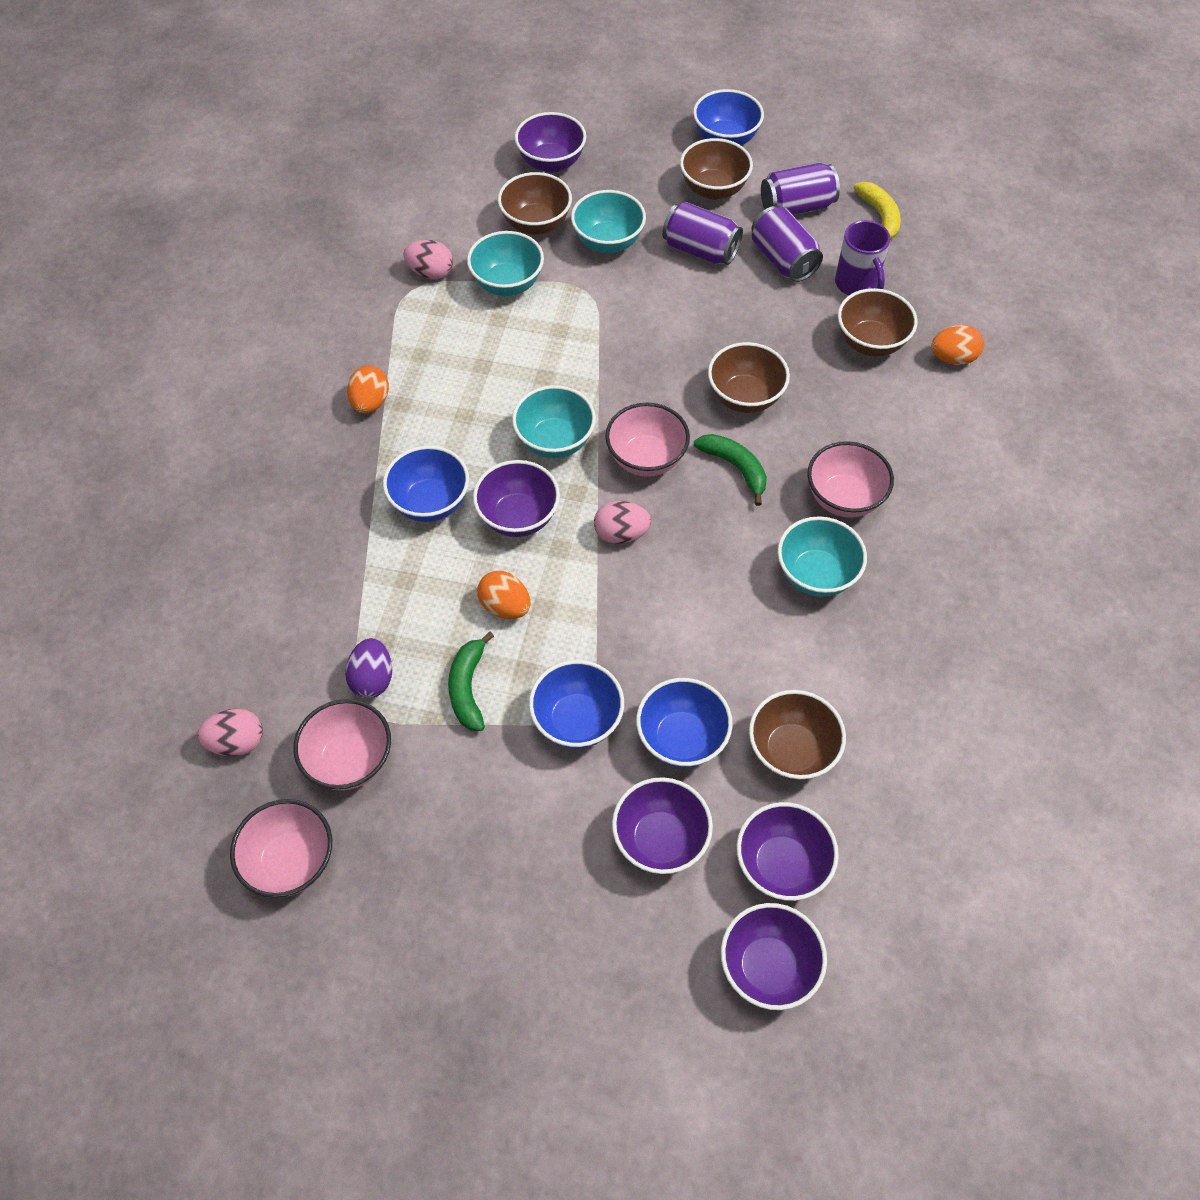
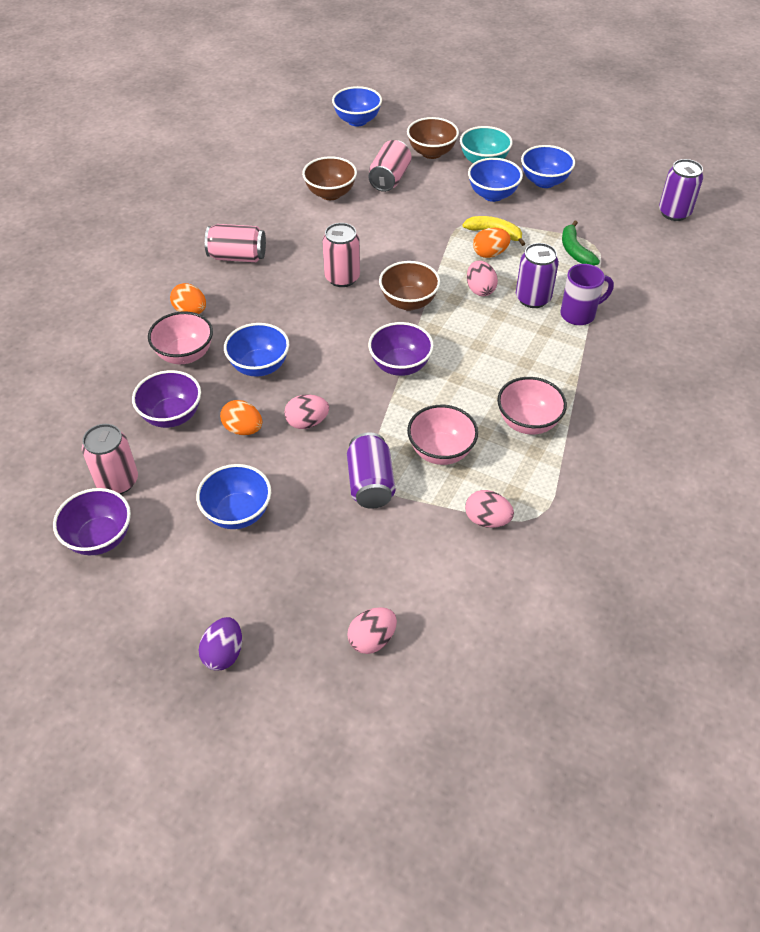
blue bowl: [383,446,469,522] [529,660,624,749] [636,678,733,768] [693,89,764,145] = 4 -> [196,464,271,529] [224,323,289,377] [332,86,382,127] [468,158,523,202] [521,145,575,188] = 5
brown bowl: [498,172,572,235] [680,138,753,200] [708,342,790,413] [749,690,846,781] [838,288,917,356] = 5 -> [302,156,357,200] [379,261,440,311] [407,117,459,159] = 3
green banana: [448,632,494,731] [694,434,767,506] = 2 -> [562,220,600,266] = 1
pink bowl: [230,799,332,898] [293,699,391,790] [605,403,690,477] [807,441,894,518] = 4 -> [148,311,213,364] [407,405,478,465] [497,377,567,435] = 3
pink can: none = 0 -> [82,424,138,494] [205,224,266,262] [322,223,360,287] [368,140,411,192] = 4
pink egg: [197,709,263,756] [404,240,453,279] [594,501,651,544] = 3 -> [284,394,329,429] [347,607,397,654] [465,490,514,528] [467,261,498,296] = 4
purple bowl: [473,460,560,537] [515,112,586,173] [612,777,713,874] [721,903,827,1010] [737,802,839,901] = 5 -> [53,488,131,555] [132,370,201,428] [368,322,434,376] = 3
turquoise bowl: [467,231,544,296] [512,385,596,458] [571,190,646,253] [778,516,867,597] = 4 -> [460,126,513,163] = 1

